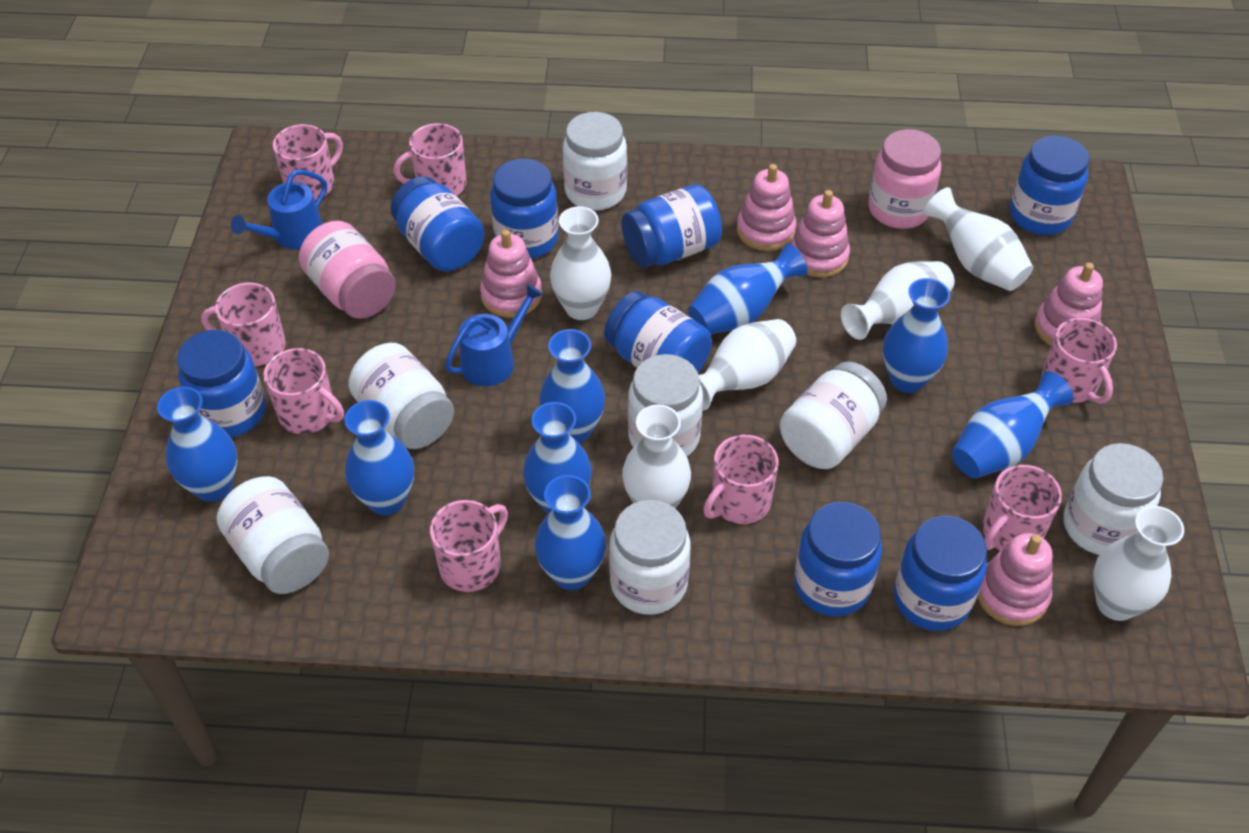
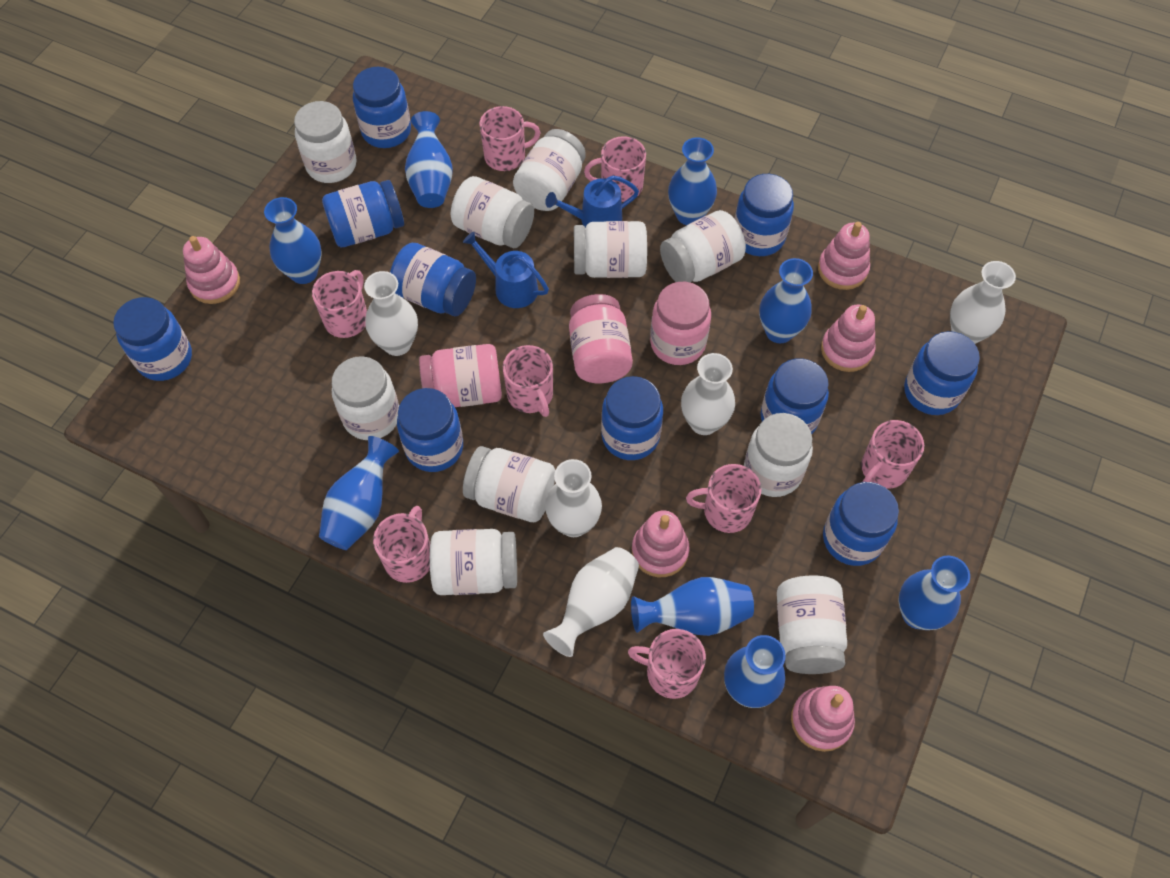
blue jar: [177,330,266,437] [391,176,485,271] [490,159,558,259] [604,291,712,373] [621,185,722,268] [794,502,882,617] [894,516,987,631] [1010,136,1089,235] = 8 -> [113,297,192,381] [322,180,404,247] [353,67,411,148] [390,243,476,316] [397,388,463,472] [601,376,663,460] [735,174,794,256] [761,358,829,434] [823,482,899,566] [904,331,980,415] = 10
pink jar: [299,221,396,319] [868,129,941,229] = 2 -> [419,344,502,407] [569,294,633,383] [650,282,711,365] = 3
white jar: [217,476,329,594] [348,343,454,449] [563,112,627,210] [609,500,691,615] [628,354,703,456] [780,362,887,469] [1064,443,1163,555] = 7 -> [294,101,356,183] [332,356,399,440] [430,529,517,595] [451,176,534,248] [463,446,555,522] [513,129,586,211] [574,221,647,278] [660,210,746,282] [744,413,813,497] [777,575,847,674] = 10
white vase: [550,206,611,320] [622,404,691,508] [699,319,796,410] [841,261,955,340] [924,187,1033,291] [1093,506,1184,621] = 6 -> [364,271,418,356] [543,547,639,657] [545,459,602,537] [681,353,735,435] [950,261,1016,344] = 5

